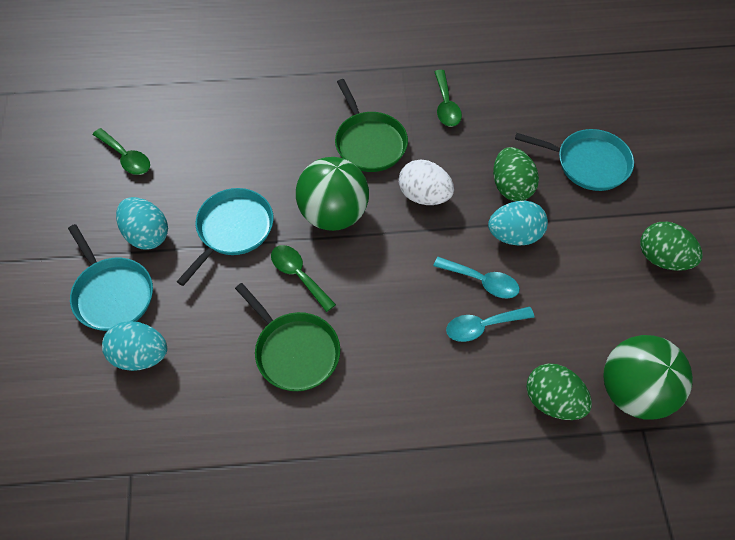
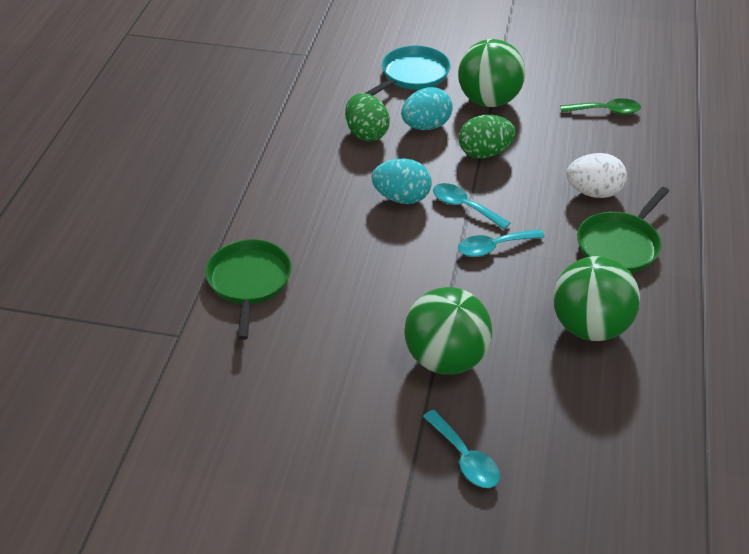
green ball: [296,157,369,231] [603,335,693,420] = 2 -> [404,287,492,375] [458,39,525,107] [553,256,640,341] = 3
green egg: [493,147,539,201] [526,364,592,420] [640,222,703,271] = 3 -> [345,93,390,142] [459,115,516,159] = 2
green spoon: [93,128,150,175] [271,245,336,312] [434,70,462,127] = 3 -> [560,98,641,115] = 1
turquoise egg: [102,321,167,371] [116,197,168,250] [488,201,548,245] = 3 -> [372,159,432,204] [401,87,453,130] = 2
turquoise pan: [68,224,153,331] [176,188,273,286] [515,129,634,191] = 3 -> [366,46,450,96] = 1
turquoise spoon: [433,257,520,299] [446,306,534,342] = 2 -> [423,410,500,488] [433,183,510,229] [458,229,545,257] = 3

